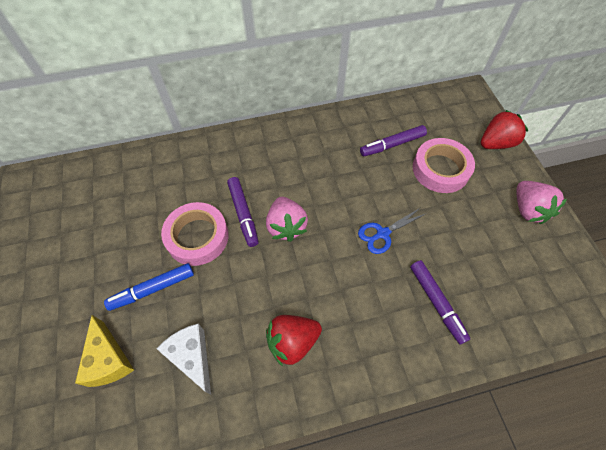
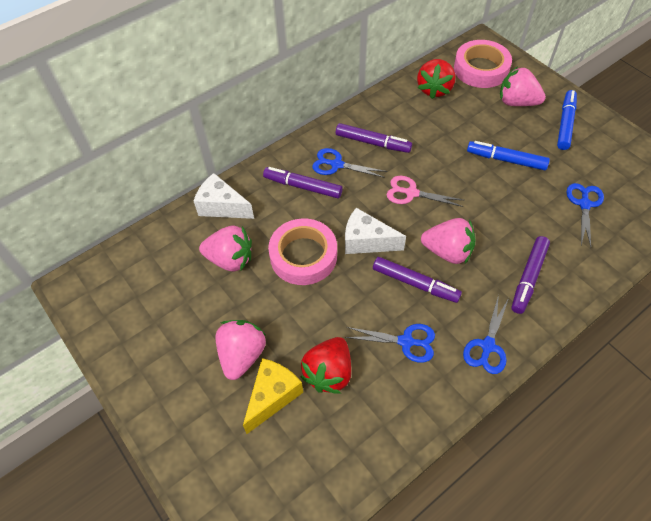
blue marker: [104,263,194,311] = 1 -> [467,141,550,170] [557,90,577,150] = 2
blue scissors: [358,208,427,254] = 1 -> [312,148,387,178] [345,324,435,363] [463,294,509,374] [566,183,604,247] = 4
pink scissors: none = 0 -> [387,176,463,207] = 1
pink strawberry: [266,197,308,242] [516,181,567,224] = 2 -> [199,225,252,271] [216,320,266,380] [421,218,476,264] [500,67,546,106] = 4
purple marker: [227,177,259,247] [360,125,427,157] [410,260,470,344] = 3 -> [263,167,343,198] [336,123,412,153] [373,257,462,303] [511,236,550,314] = 4
white cheese: [156,324,211,395] = 1 -> [194,173,254,219] [345,208,406,254] = 2

